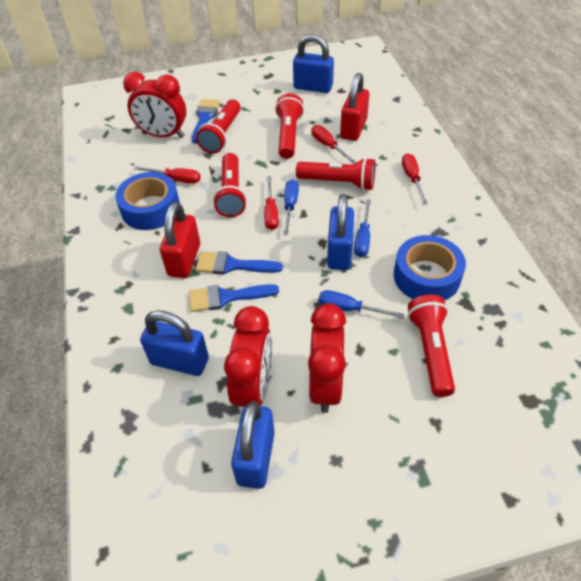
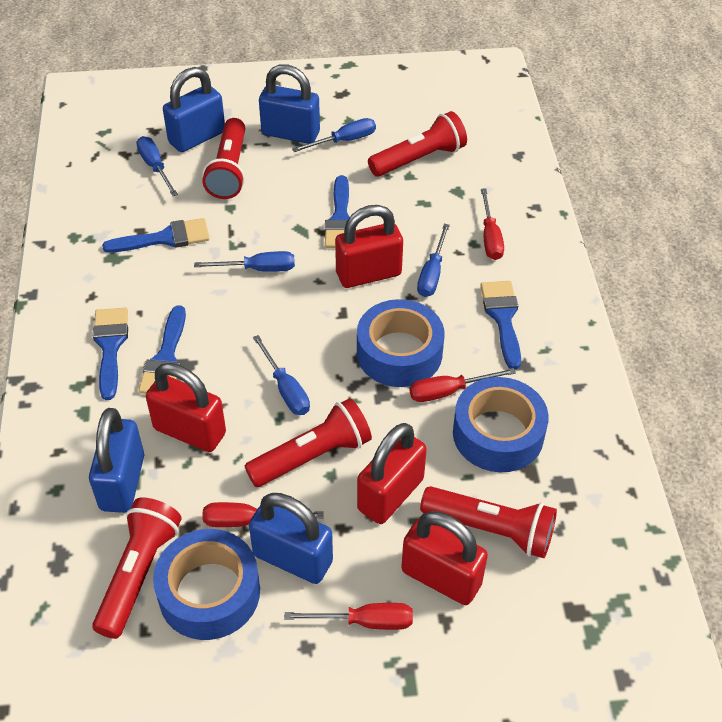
blue brush: [189,284,279,312] [192,99,220,144] [196,251,283,274] = 3 -> [93,308,128,400] [102,218,210,253] [138,305,186,394] [325,175,350,248] [480,281,521,369] = 5
blue screwdriver: [283,179,299,235] [319,290,404,318] [354,199,371,257] = 3 -> [136,136,178,196] [194,251,295,272] [253,335,310,415] [292,118,376,152] [417,224,450,297] = 5
blue tape: [115,172,180,230] [394,235,466,301] = 2 -> [153,529,260,640] [357,299,444,387] [453,377,549,472] = 3
red clock: [123,72,186,138] [224,306,272,407] [308,303,346,413] = 3 -> none = 0
red padlock: [160,202,200,278] [340,73,369,141] = 2 -> [146,363,226,452] [335,205,403,288] [357,423,427,524] [401,511,488,605] = 4

